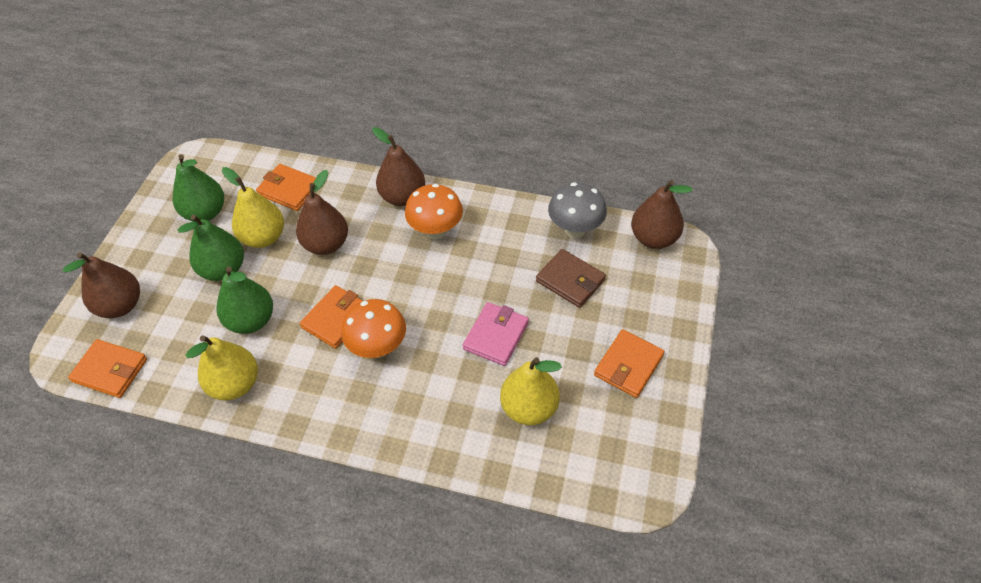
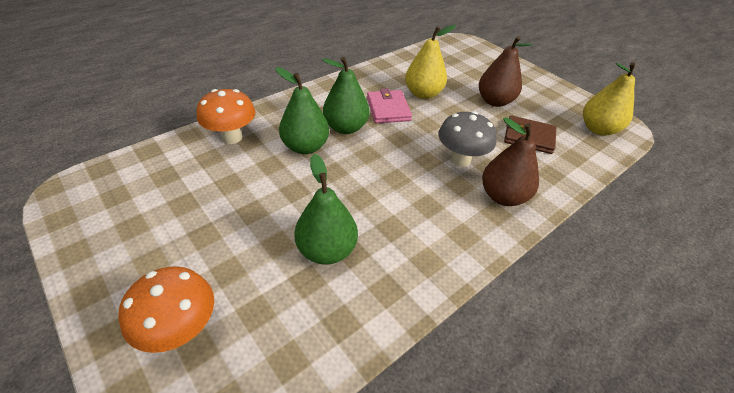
brown pear: [63,252,140,318] [296,170,348,255] [372,127,425,206] [631,180,693,249] = 4 -> [479,36,532,107] [482,117,539,206] = 2
orange wallet: [68,339,147,398] [256,164,316,211] [300,285,363,349] [594,329,664,398] = 4 -> none = 0
yellow pear: [186,335,258,401] [222,167,284,248] [500,357,562,425] = 3 -> [405,25,456,99] [583,62,636,136] = 2

